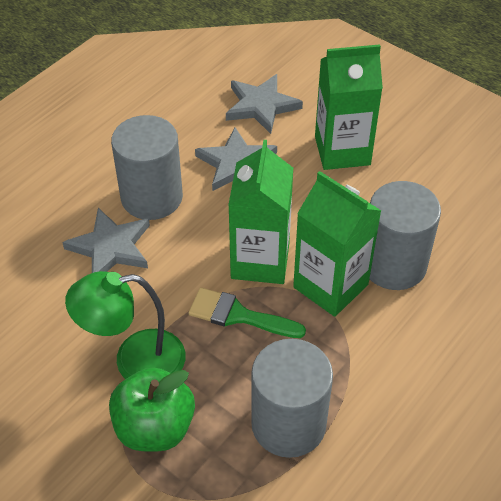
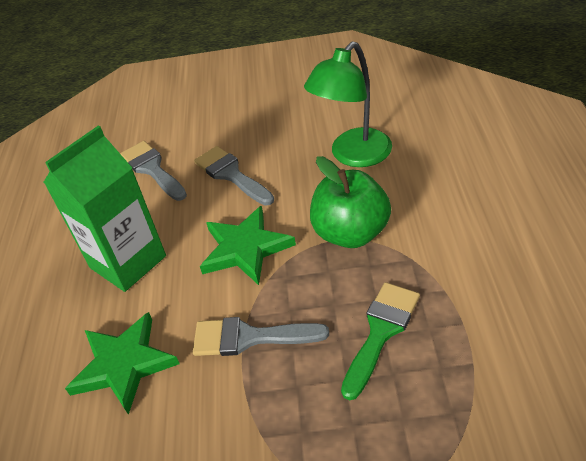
green carton: [228,140,293,284] [293,171,381,317] [315,44,383,170] = 3 -> [44,126,166,292] = 1
green star: none = 0 -> [65,312,180,415] [200,206,296,285] = 2
grey brush: none = 0 -> [120,141,187,201] [193,317,329,356] [194,146,274,206] = 3
grey cylinder: [111,115,183,220] [251,339,333,458] [370,181,441,290] = 3 -> none = 0
grey star: [62,208,150,273] [195,127,277,191] [226,74,303,134] = 3 -> none = 0

